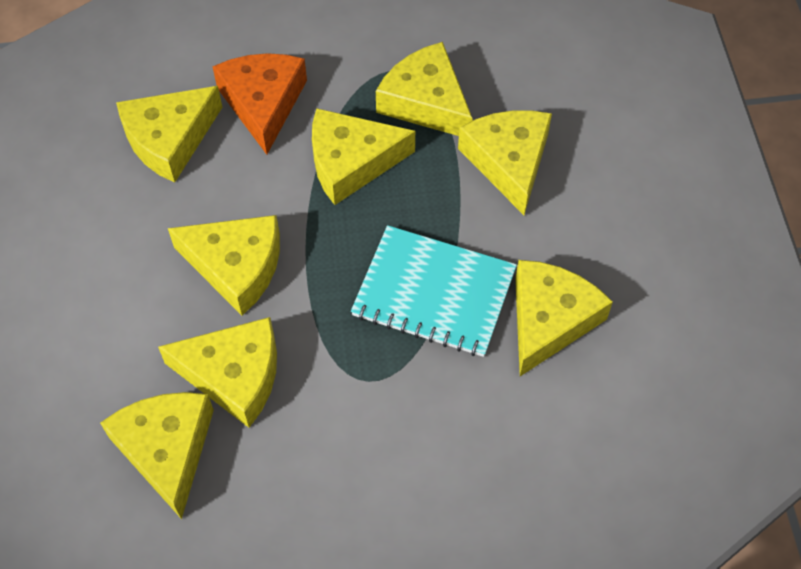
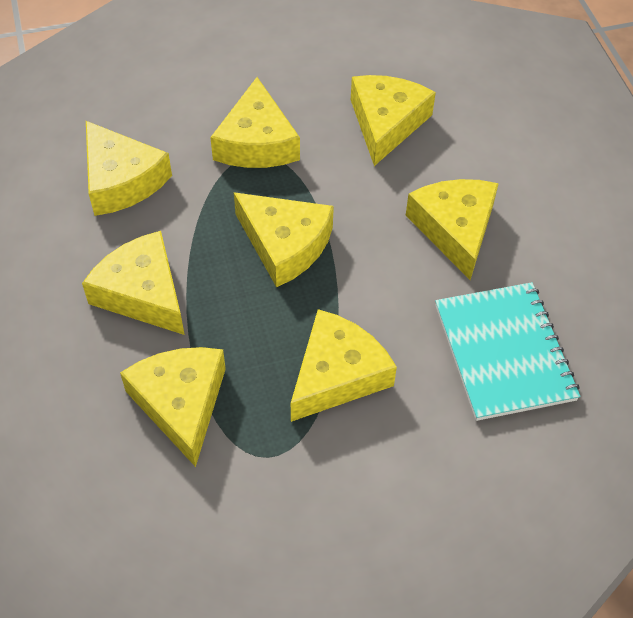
orange cheese: [212,53,307,155] = 1 -> none = 0

